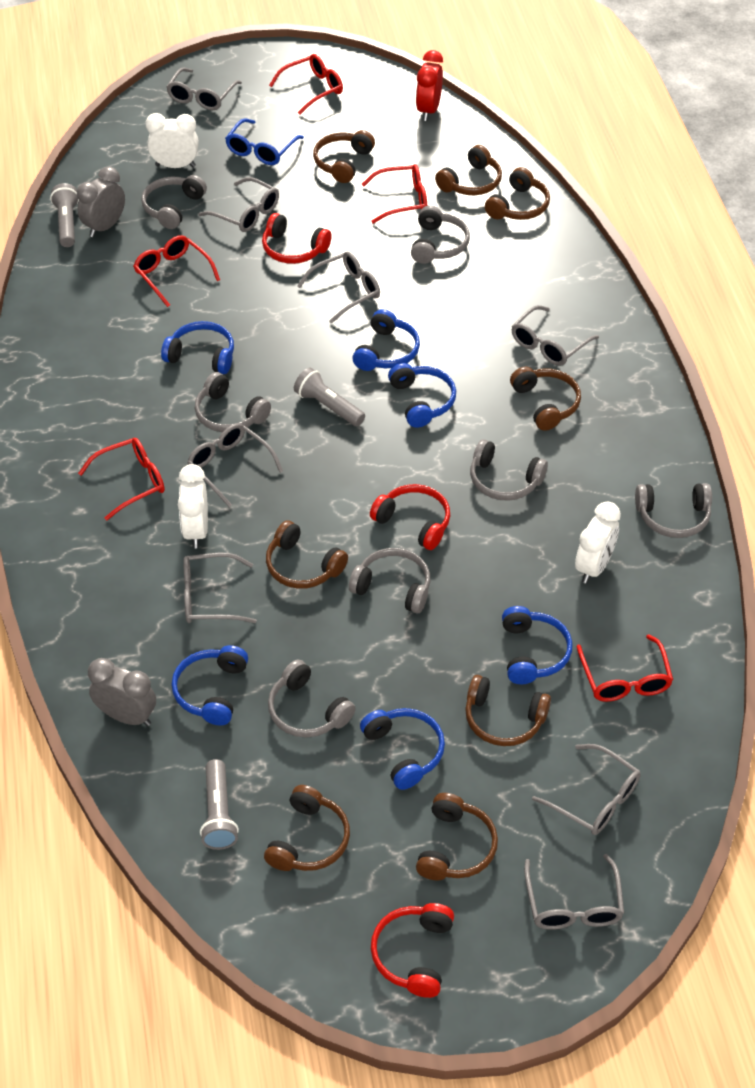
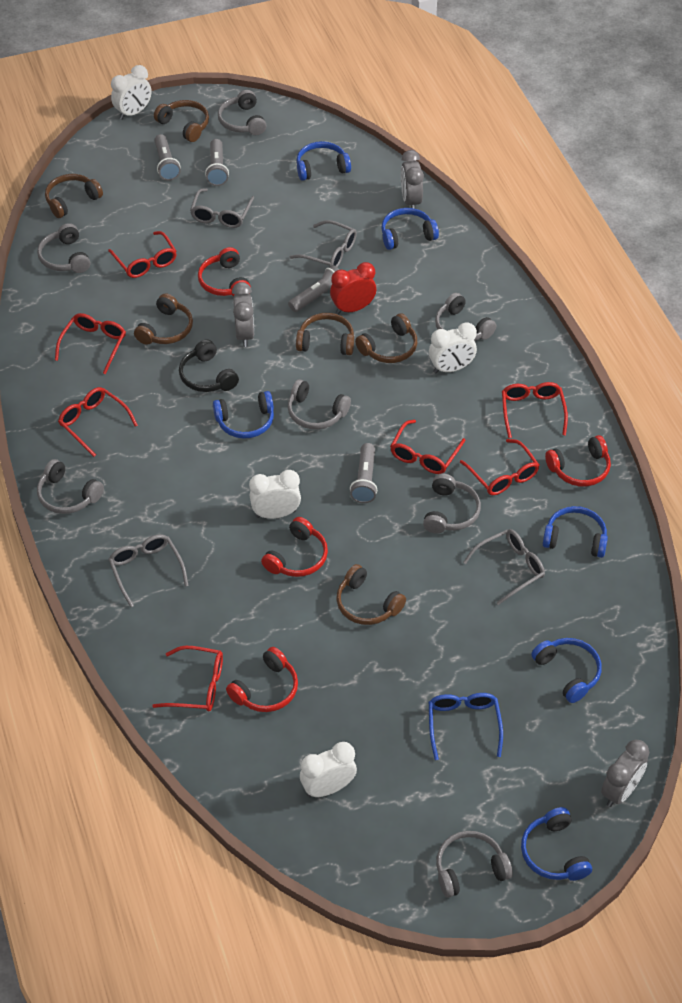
black headphones: none = 0 -> [179,339,239,392] = 1
brown headphones: [264,785,350,871] [266,520,348,589] [313,130,375,183] [416,793,498,880] [435,145,502,195] [465,675,551,746] [485,167,550,220] [510,367,581,431] = 8 -> [45,174,103,218] [134,293,193,345] [154,100,209,142] [296,313,354,355] [336,564,406,625] [355,313,417,363] = 6
grey clock: [77,166,125,237] [88,658,156,726] = 2 -> [232,282,254,347] [401,150,424,209] [601,740,649,807] = 3
grey flashlight: [50,183,79,247] [200,759,239,850] [294,367,365,426] = 3 -> [154,134,181,181] [205,139,229,186] [288,265,340,312] [350,443,377,503] = 4
grey glasses: [166,68,242,110] [183,553,257,623] [187,423,283,507] [198,177,279,232] [297,252,380,324] [512,305,599,366] [524,854,624,930] [532,744,641,835] = 8 -> [108,534,189,607] [190,188,254,228] [290,220,357,267] [463,529,545,605] = 4
red glasses: [78,438,165,520] [133,235,220,307] [269,54,343,115] [362,164,427,224] [577,634,673,702] = 5 -> [55,313,126,375] [58,387,138,457] [108,231,177,278] [152,646,223,711] [390,420,465,474] [460,439,539,495] [502,382,568,438] = 7
red headphones: [262,213,332,264] [370,484,450,550] [371,903,454,998] = 3 -> [198,247,251,297] [226,647,298,712] [261,517,328,577] [545,435,611,487] = 4
white clock: [146,113,199,168] [178,464,208,548] [575,502,621,584] = 3 -> [111,65,152,120] [249,470,301,519] [300,742,357,797] [429,322,477,373] = 4

